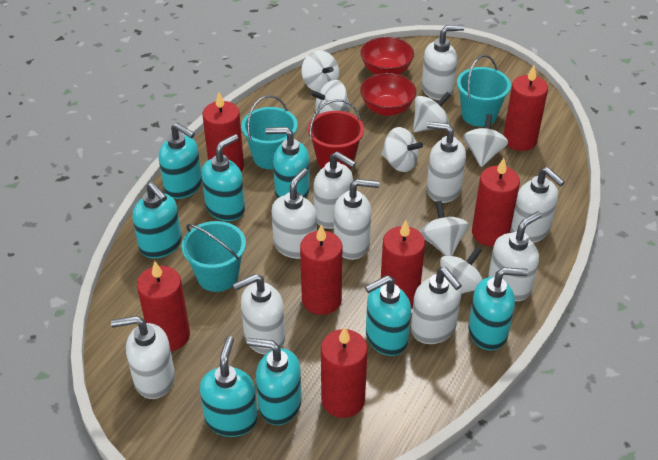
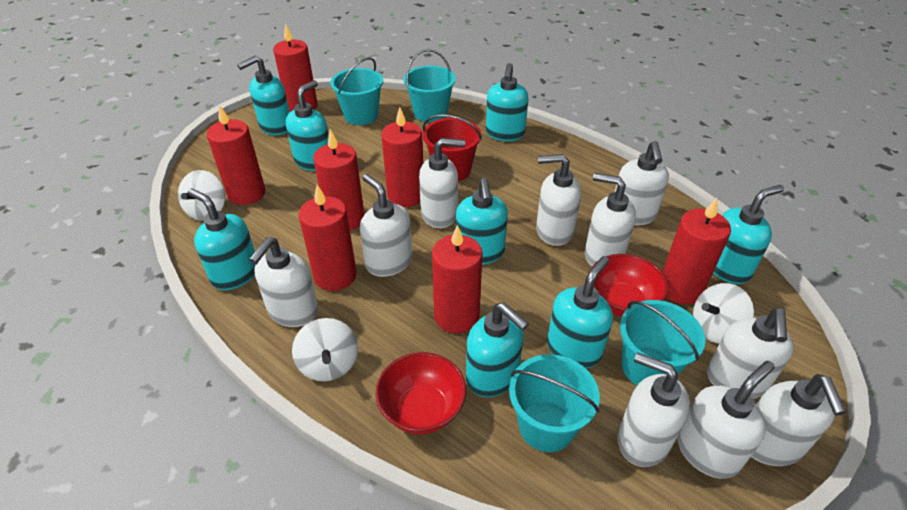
turquoise bucket: [182,221,246,292] [241,95,298,169] [457,55,511,127] = 3 -> [330,57,383,125] [403,49,456,123] [509,354,600,452] [620,300,705,385] = 4
white spinning top: [301,51,339,92] [310,80,351,115] [381,127,423,172] [413,92,451,132] [420,201,468,256] [440,247,483,294] [463,114,508,167] = 7 -> [178,170,225,221] [292,318,358,381] [693,283,754,344] = 3

